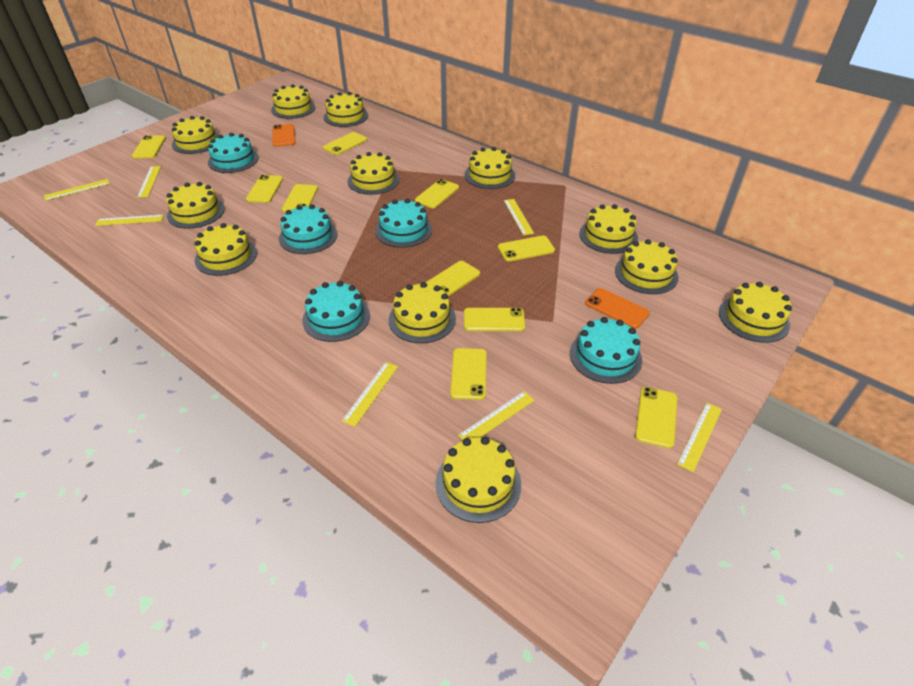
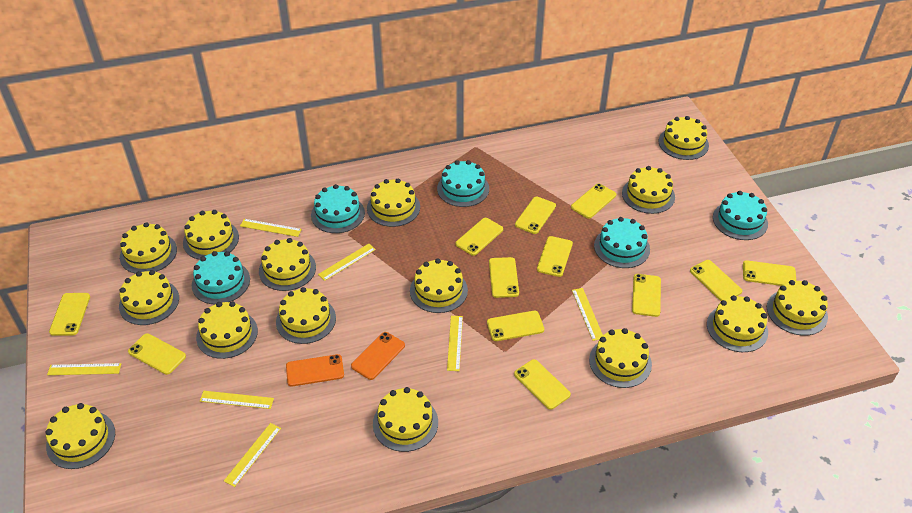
yellow cake: [166,182,225,229] [171,116,219,154] [195,223,257,276] [271,84,315,119] [324,92,368,127] [348,152,399,195] [389,282,456,343] [435,437,521,523] [464,147,515,189] [579,204,638,254] [615,239,679,294] [719,282,792,343] = 12 -> [45,403,115,469] [119,270,179,325] [120,222,177,274] [183,210,239,260] [196,301,258,359] [259,238,316,291] [276,287,336,344] [367,179,420,227] [373,387,438,452] [410,258,468,313] [589,328,652,388] [622,166,675,214] [658,116,709,160] [707,295,768,352] [767,280,828,336] = 15
yellow phone: [132,135,166,159] [246,175,283,203] [282,184,318,212] [323,132,367,155] [415,179,459,208] [426,261,480,297] [450,348,487,400] [464,308,525,331] [498,235,555,262] [635,387,678,448] = 10 -> [49,293,90,336] [128,333,186,375] [455,218,503,256] [487,311,544,341] [489,257,519,298] [514,359,571,410] [515,196,556,234] [537,236,573,277] [571,183,616,218] [632,274,661,317] [690,260,742,301] [743,260,796,286] = 12

